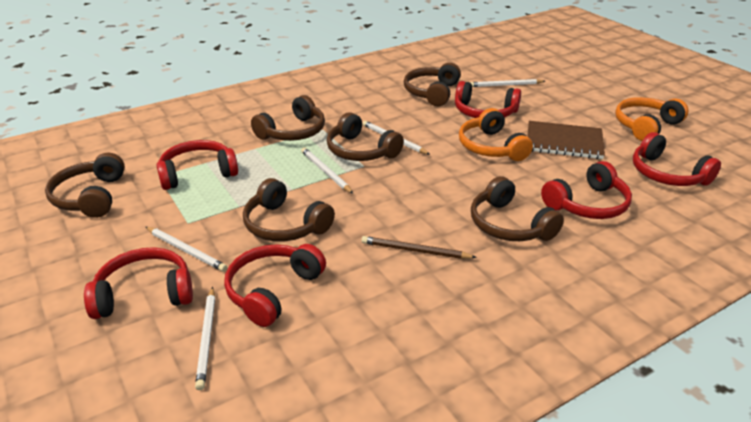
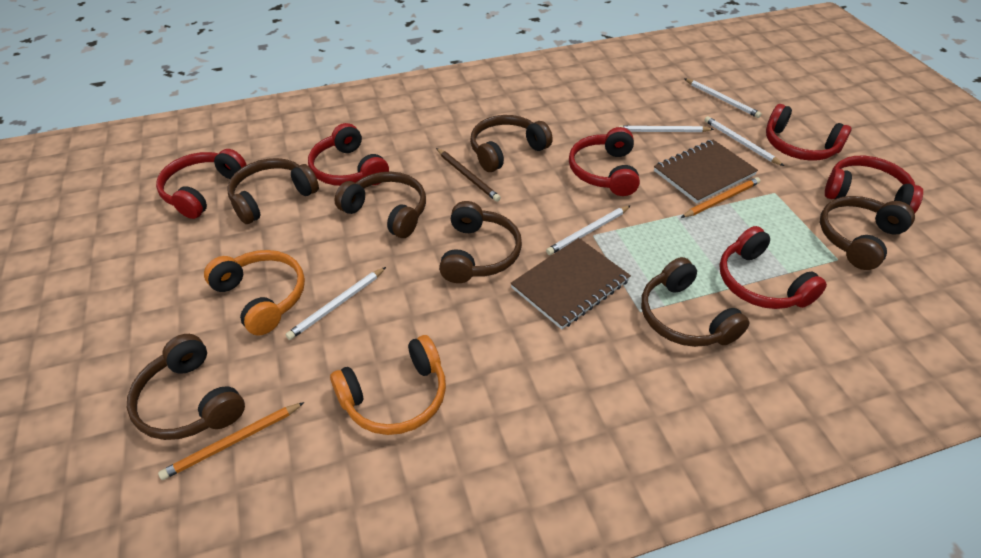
brown headphones: [45,153,125,218] [243,178,335,241] [251,95,325,141] [327,112,404,161] [404,63,461,106] [471,176,564,241] = 6 -> [127,334,245,440] [227,158,319,224] [334,172,426,238] [439,201,522,283] [470,115,553,172] [641,257,749,347] [820,196,915,270] = 7
brown notebook: [527,121,605,159] = 1 -> [510,238,631,329] [654,140,758,204] = 2
orange pencil: none = 0 -> [158,402,305,480] [681,177,760,218] = 2

